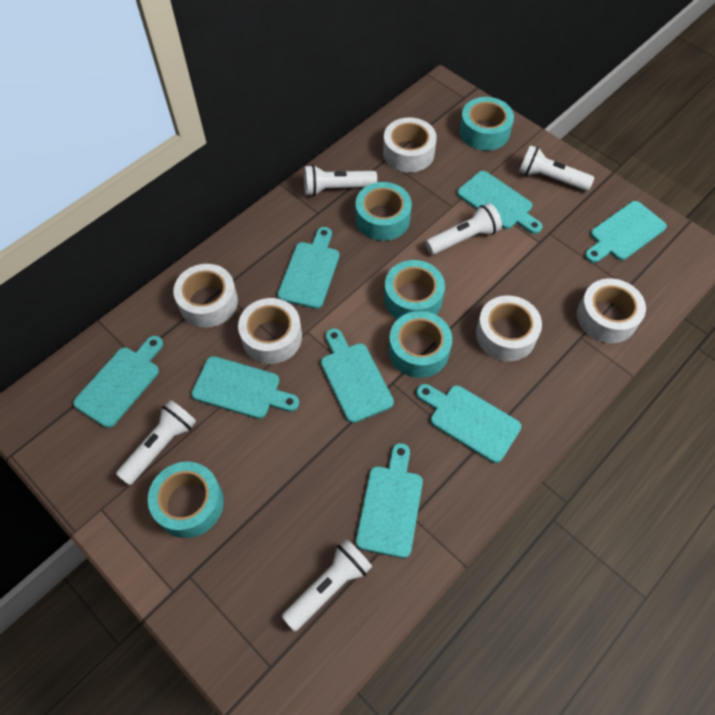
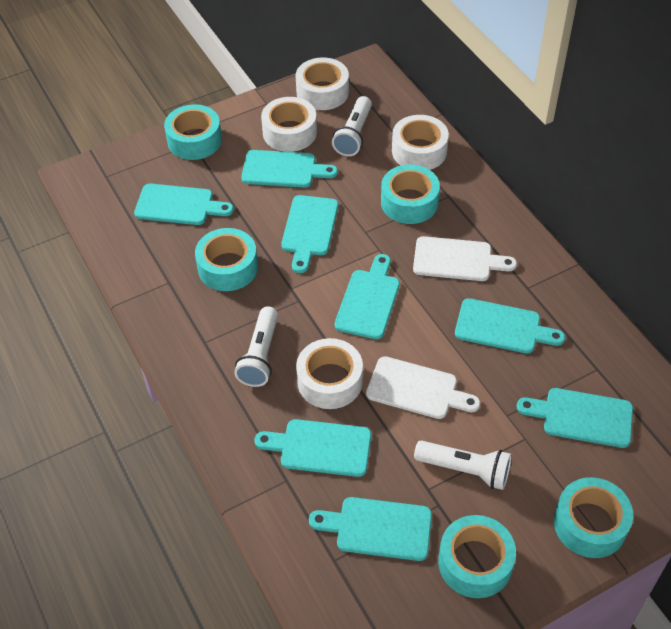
white cutting board: none = 0 -> [366,356,480,419] [413,236,517,281] = 2
white flashlight: [116,400,196,485] [282,539,372,631] [304,165,377,196] [425,203,502,255] [519,145,594,191] = 5 -> [234,306,278,387] [332,96,372,156] [414,440,512,490] = 3
white tape: [173,264,238,328] [238,298,302,364] [383,117,437,173] [476,295,542,361] [577,278,646,343] = 5 -> [261,97,317,152] [296,57,349,110] [296,338,363,409] [392,115,449,170] = 4

